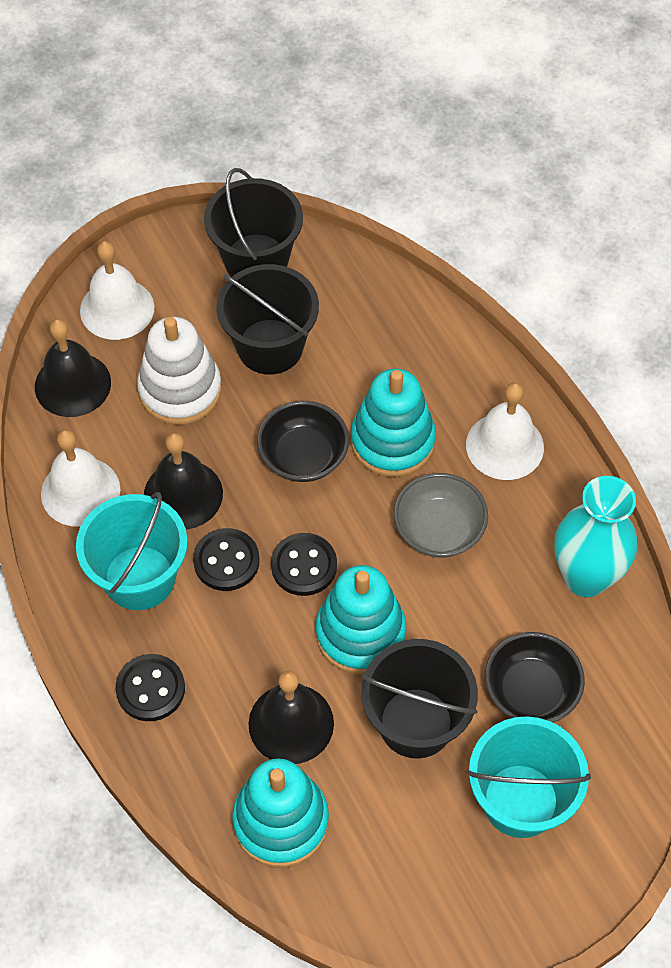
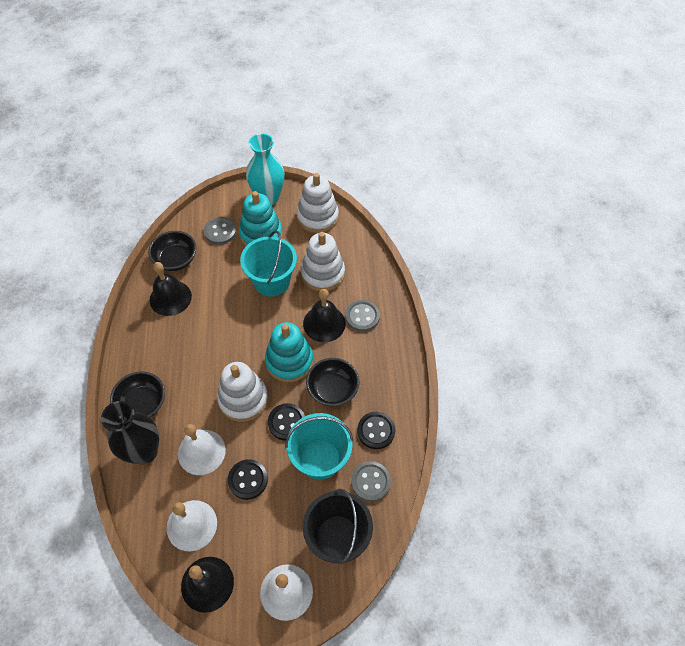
black bowl: [257,401,349,482] [485,632,585,723] = 2 -> [110,371,165,418] [148,231,196,271] [306,358,359,406] = 3
black bucket: [204,168,303,277] [216,264,319,374] [361,639,478,759] = 3 -> [303,489,373,565] = 1
black vase: none = 0 -> [101,401,159,464] = 1
grey bowl: [394,473,488,558] = 1 -> none = 0
grey button: none = 0 -> [204,217,236,245] [345,300,380,332] [351,461,391,502] = 3
turquoise stacking toy: [232,758,329,868] [316,565,406,674] [351,369,436,477] = 3 -> [239,191,283,246] [265,322,313,382] = 2
white stacking toy: [137,317,222,425] = 1 -> [217,362,268,422] [297,173,339,233] [301,232,345,291] = 3

